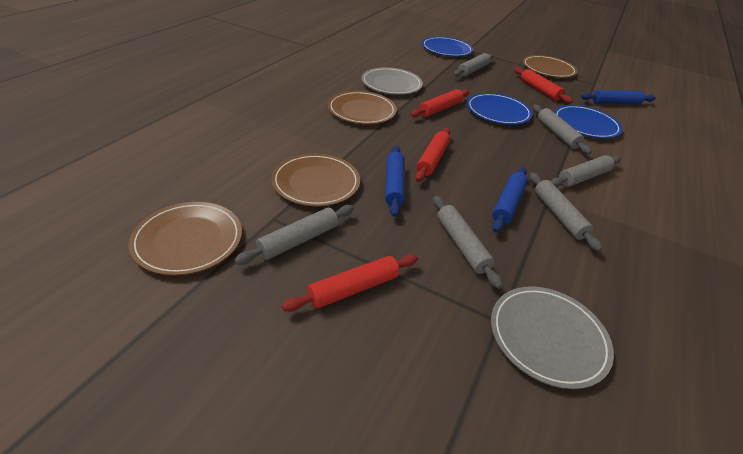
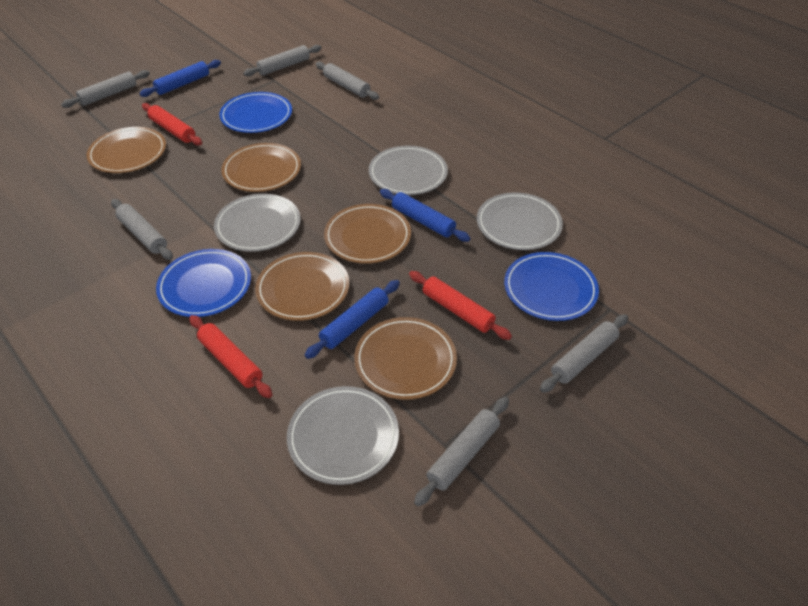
brown plate: [129,202,242,276] [271,153,360,207] [328,91,397,124] [523,55,577,78] = 4 -> [87,127,166,173] [221,143,301,192] [255,252,350,321] [324,204,411,264] [354,317,457,400] = 5
grey plate: [361,67,423,95] [491,286,614,389] = 2 -> [214,194,301,252] [287,386,399,485] [369,146,448,195] [477,192,563,250] = 4
red rolling pin: [282,254,418,312] [411,89,469,118] [415,128,450,182] [514,67,573,103] = 4 -> [142,103,202,146] [189,315,272,398] [409,271,512,340] = 3

